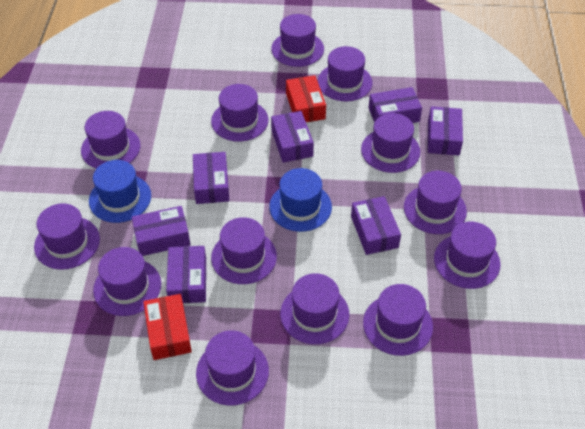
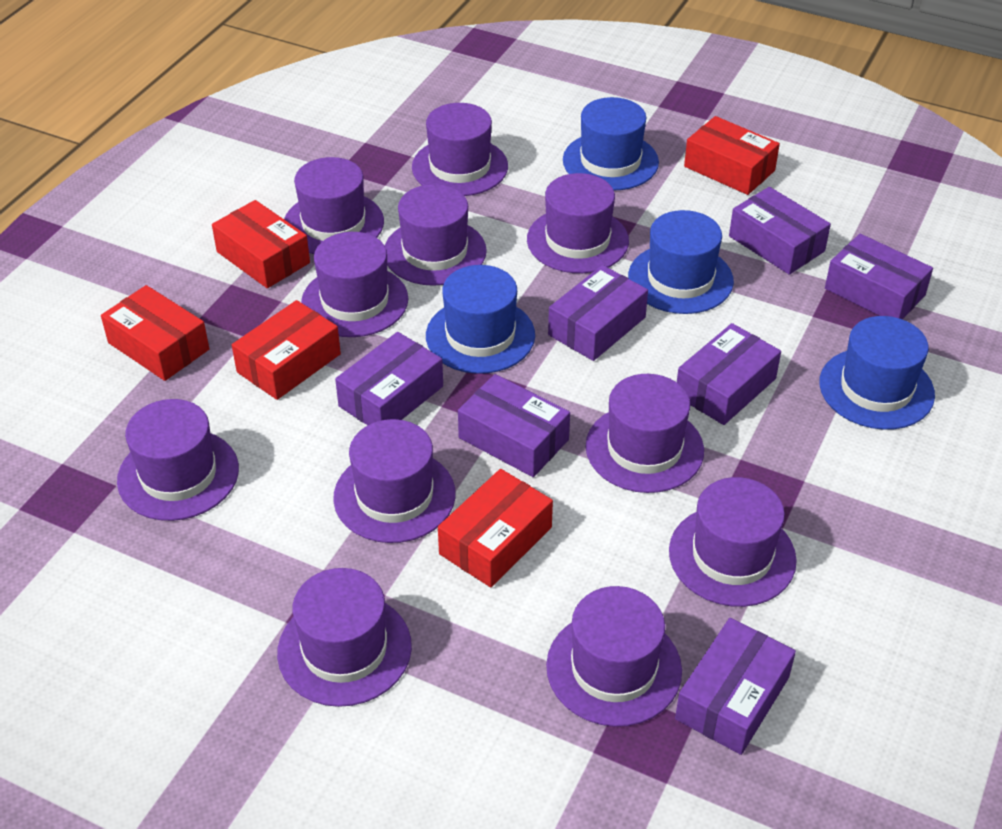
blue hat: [89,160,151,223] [269,168,332,232] = 2 -> [426,265,535,374] [563,97,659,190] [628,210,734,314] [819,316,935,430] = 4
purple hat: [34,203,100,270] [81,111,141,169] [93,247,161,316] [196,330,269,405] [211,84,269,142] [211,217,277,284] [271,14,324,67] [280,273,349,344] [318,46,372,101] [361,113,420,173] [363,284,433,356] [404,171,467,234] [434,222,501,289] = 13 -> [117,399,239,521] [277,568,412,707] [284,157,384,254] [301,232,408,337] [333,419,456,543] [385,184,487,286] [412,103,508,196] [527,173,629,273] [546,586,682,727] [586,374,704,493] [669,477,797,607] = 11
red box: [143,294,192,360] [286,75,326,122] = 2 -> [101,285,209,381] [212,200,310,288] [232,300,341,400] [438,469,553,587] [684,116,780,195] = 5

